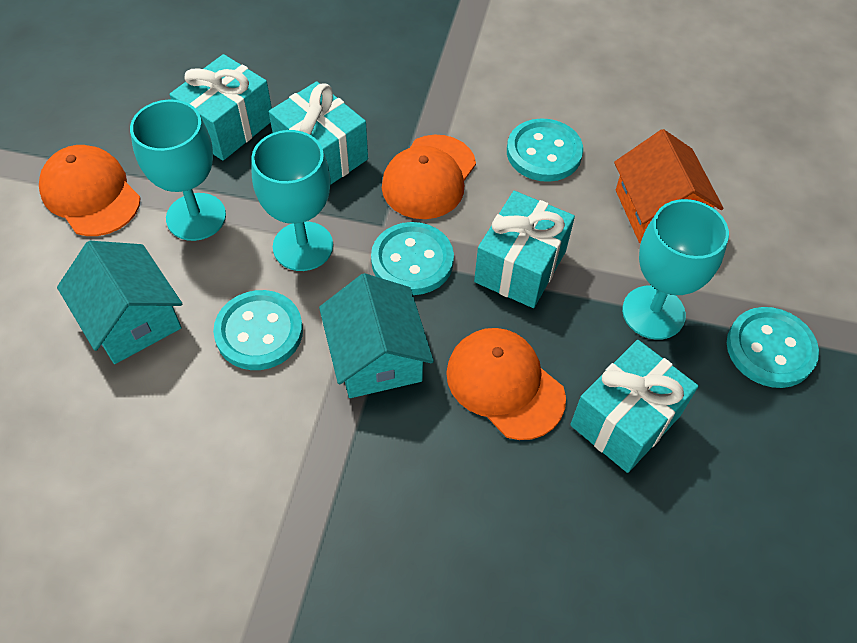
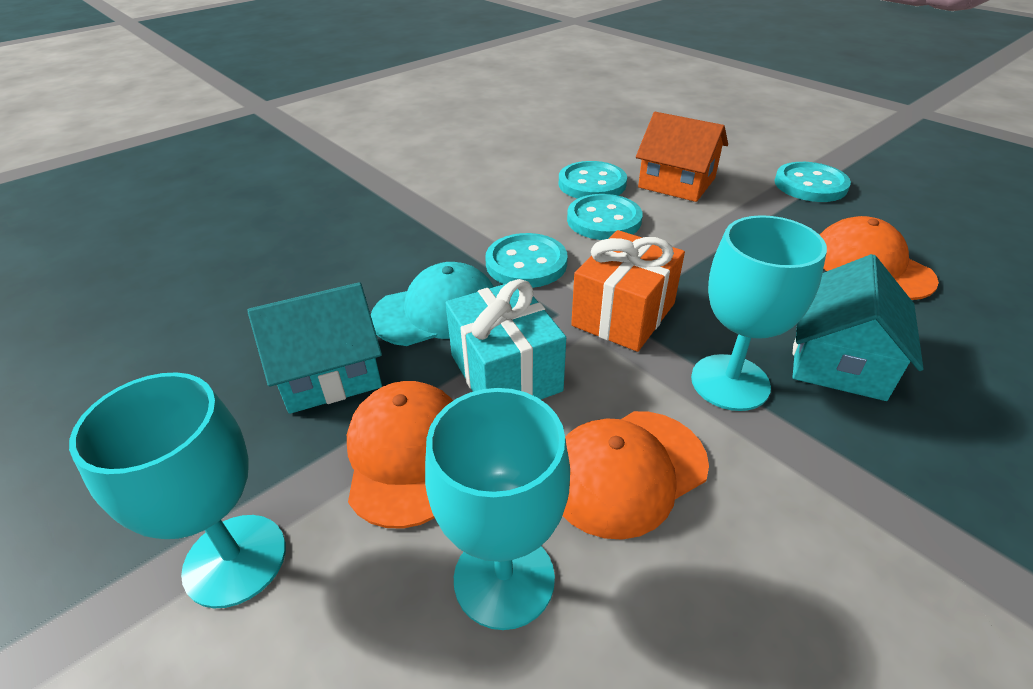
orange gift: none = 0 -> [571,230,685,352] = 1
turquoise cap: none = 0 -> [371,262,494,346] = 1
turquoise gift: [169,54,272,161] [269,81,368,185] [474,191,575,308] [570,340,698,473] = 4 -> [445,279,566,400] = 1

